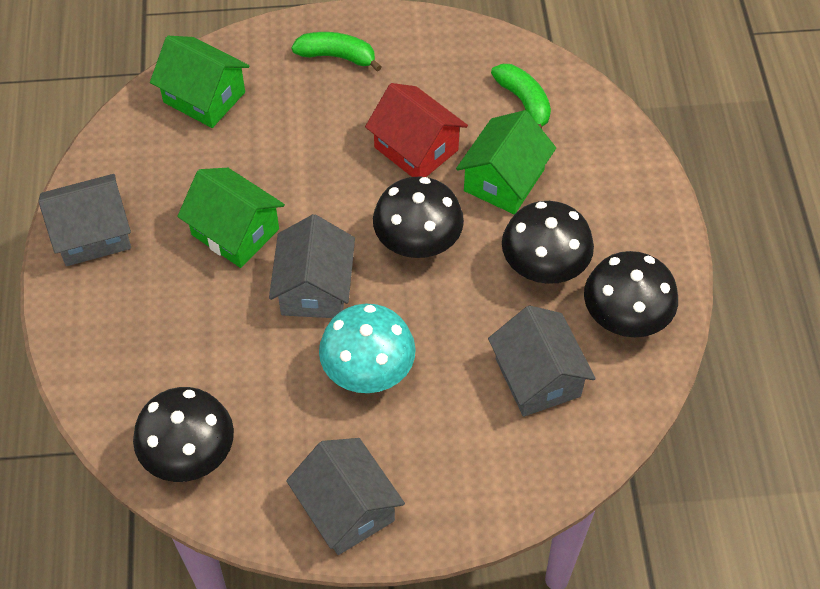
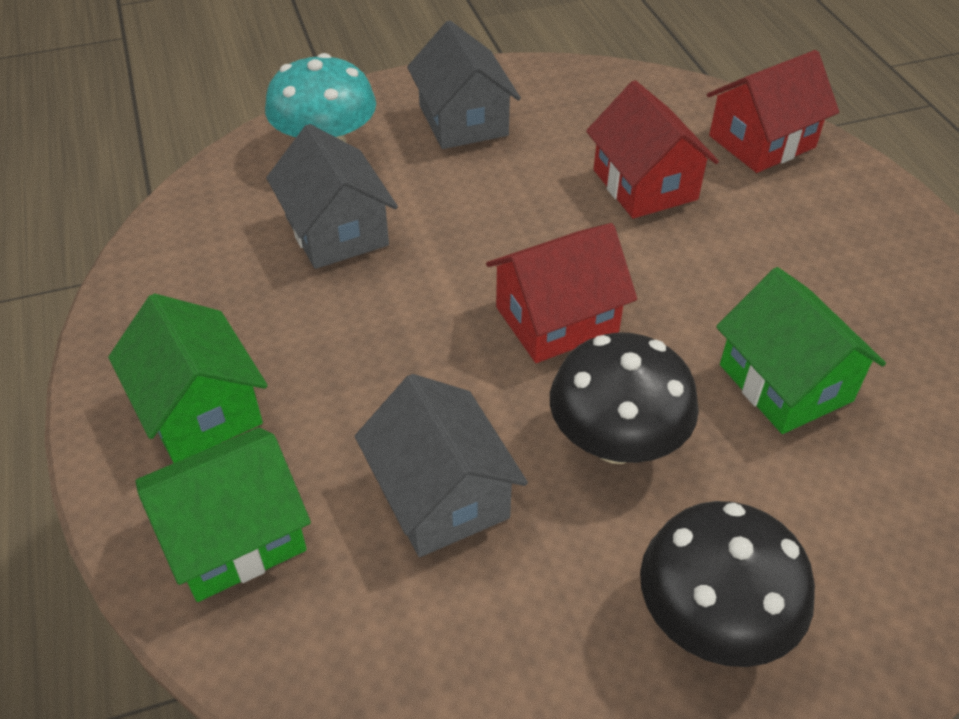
black mushroom: [133,387,234,482] [373,177,464,258] [502,201,594,284] [584,251,678,337] = 4 -> [550,332,699,464] [640,501,815,667] = 2
green banana: [291,32,382,72] [491,64,551,129] = 2 -> none = 0
grey house: [38,174,131,266] [269,214,355,318] [286,438,405,555] [488,305,596,417] = 4 -> [266,124,398,269] [355,374,528,557] [407,21,521,149] = 3
red house: [365,83,468,177] = 1 -> [486,223,637,363] [586,80,719,219] [707,50,839,173] = 3

